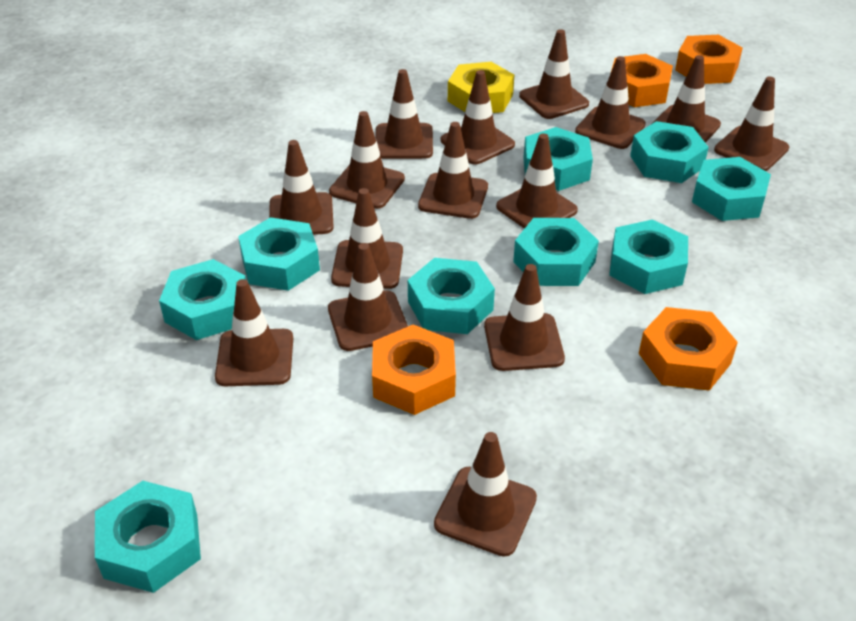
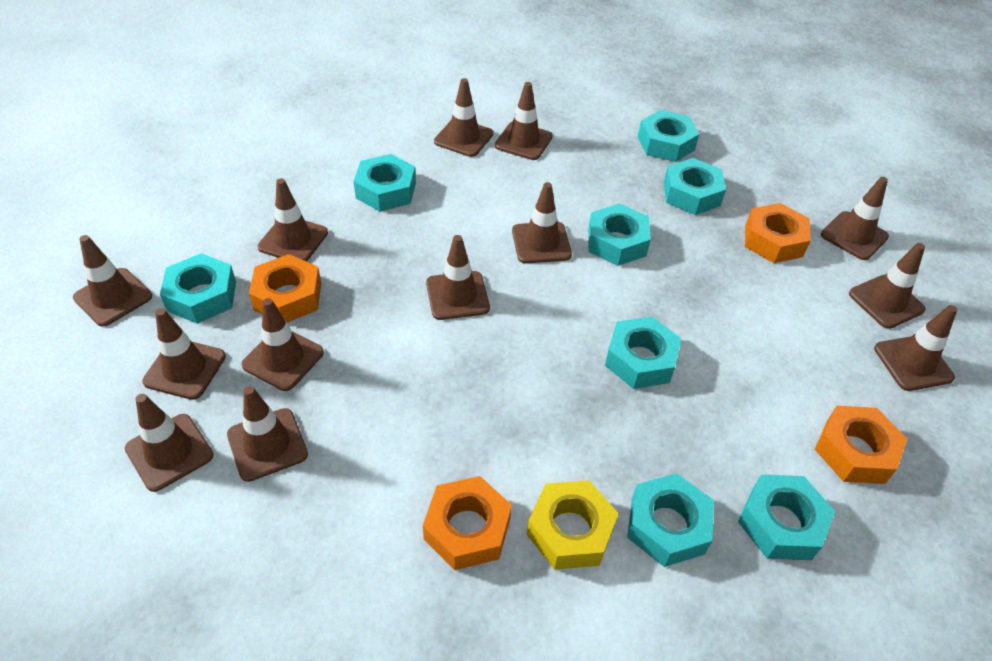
brown traffic cone: [215,279,293,386] [269,140,334,235] [328,243,408,351] [329,111,405,209] [331,188,403,289] [375,69,433,159] [418,122,488,219] [434,432,537,557] [441,70,515,165] [484,264,565,371] [496,133,578,229] [519,29,589,119] [575,56,646,149] [652,55,721,143] [714,76,789,171] = 15 -> [73,235,152,327] [125,394,213,492] [142,308,226,400] [227,386,308,482] [241,298,324,391] [258,178,328,262] [426,235,490,320] [434,78,493,157] [495,82,553,160] [512,182,572,264] [821,177,889,260] [849,243,926,329] [874,305,957,391] = 13
turquoise nut: [95,481,201,593] [159,259,246,340] [238,217,320,291] [408,258,495,334] [513,218,599,286] [523,127,593,191] [609,219,688,294] [630,121,709,183] [692,157,771,221] = 9 -> [160,253,236,324] [354,154,416,212] [588,203,651,266] [605,317,681,389] [627,473,714,567] [638,110,699,162] [664,158,726,215] [738,474,835,560] = 8

